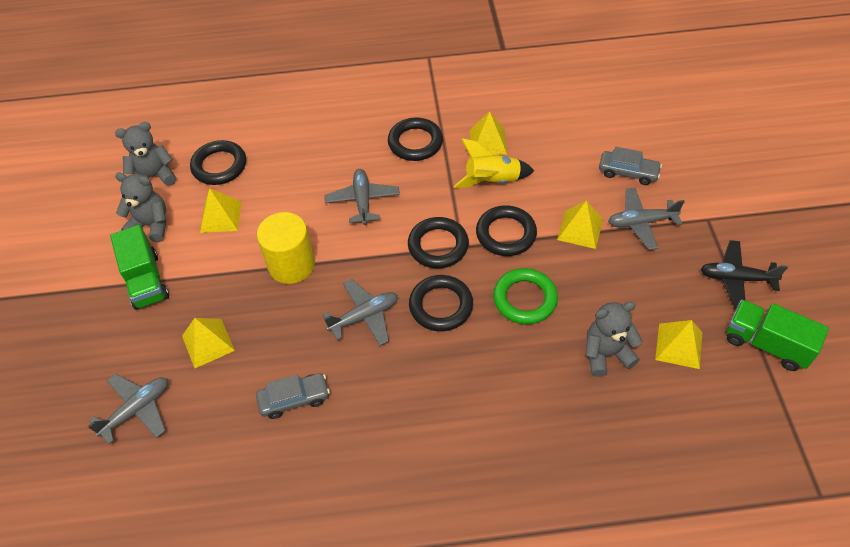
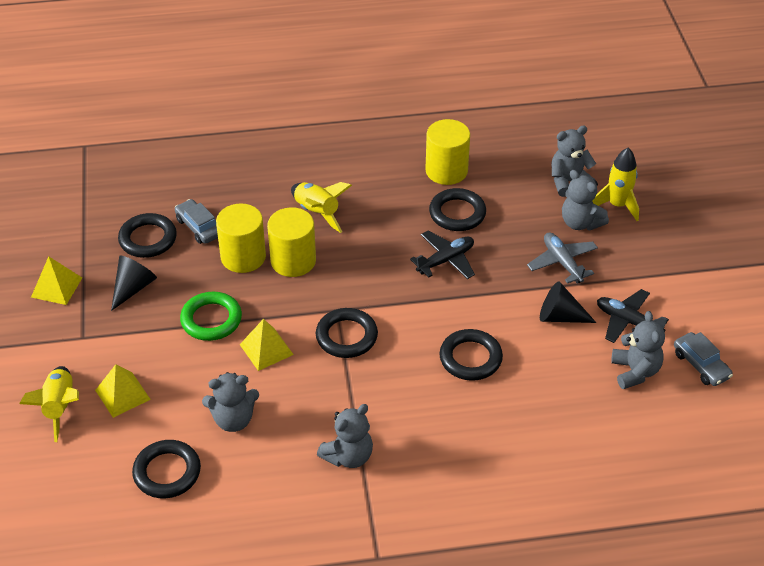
black cone: none = 0 -> [111,255,157,311] [540,281,597,323] = 2
black plane: [701,240,788,308] = 1 -> [410,231,475,279] [597,289,669,343] = 2
green truck: [110,225,169,310] [727,300,829,371] = 2 -> none = 0
grey plane: [88,374,168,444] [323,279,398,346] [324,169,400,225] [608,188,685,250] = 4 -> [527,232,598,284] = 1
grey teddy bear: [115,122,176,186] [115,172,166,242] [585,302,642,377] = 3 -> [202,372,259,432] [317,404,373,468] [552,126,596,197] [562,170,609,230] [611,311,665,389] = 5
yellow cylinder: [257,212,315,284] = 1 -> [216,203,266,273] [267,207,316,277] [425,119,470,185] = 3
yellow pyramid: [182,318,235,368] [200,188,241,233] [470,112,507,155] [557,201,603,249] [655,320,702,369] = 5 -> [31,256,82,305] [95,364,151,418] [240,319,294,371] = 3
yellow rocket: [454,138,534,188] = 1 -> [19,366,79,442] [291,182,352,233] [592,148,639,221] = 3

